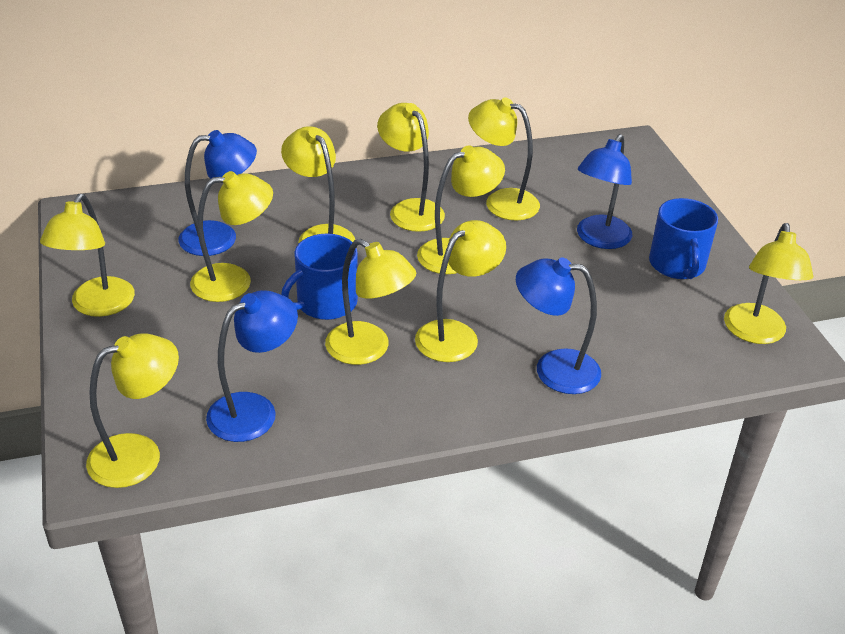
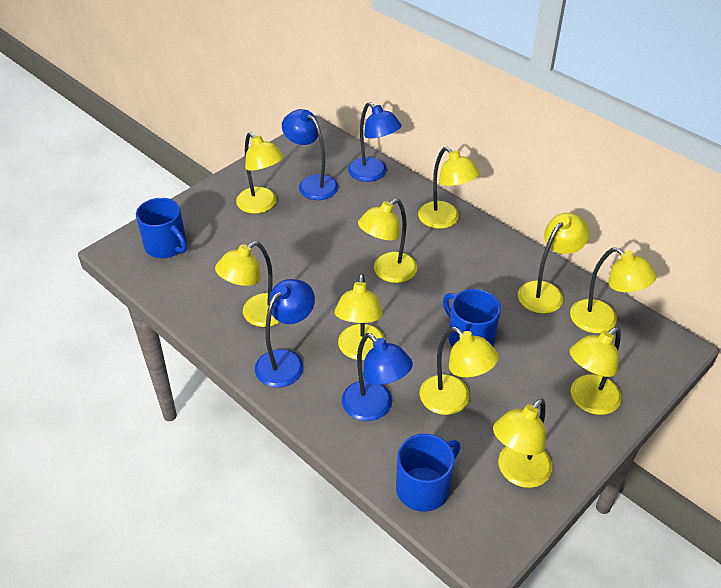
blue mug: [281,234,358,320] [649,198,718,279] = 2 -> [136,198,187,258] [396,434,461,512] [443,289,501,347] = 3

